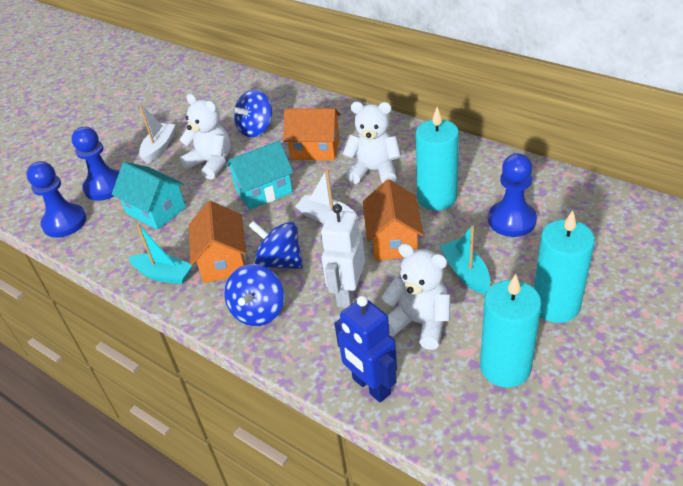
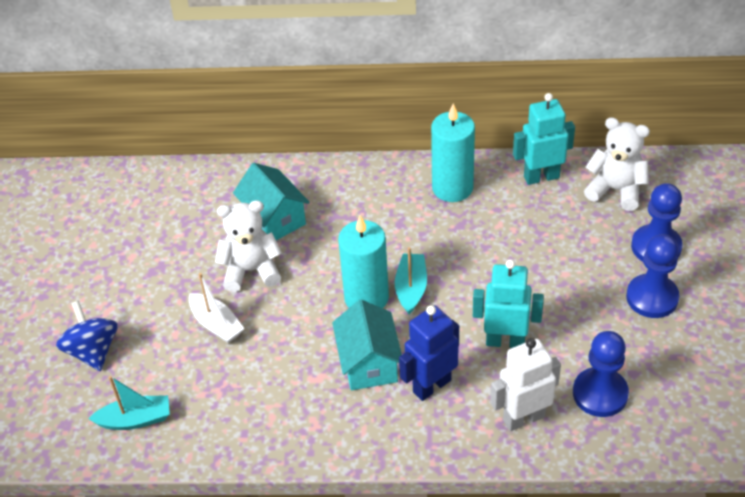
blue spinning top: [224,264,284,326] [233,90,272,138] [249,221,303,269] = 3 -> [56,301,118,371] = 1
orange house: [189,201,246,283] [283,108,340,160] [363,179,424,261] = 3 -> none = 0
turquoise candle: [416,107,459,210] [480,274,541,388] [534,210,595,323] = 3 -> [338,216,389,308] [431,103,475,202] = 2
turquoise robot: none = 0 -> [473,259,544,348] [513,93,575,185] = 2
white boat: [139,105,175,164] [295,169,358,224] = 2 -> [188,273,245,343] = 1
white teddy bear: [179,94,230,180] [343,102,401,184] [381,243,450,350] = 3 -> [215,200,282,292] [584,117,650,211] = 2

